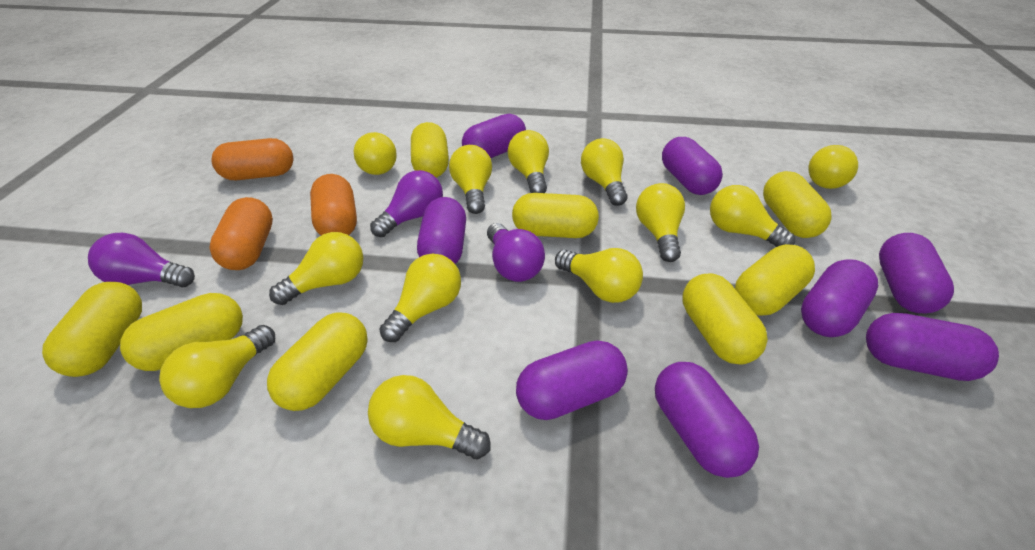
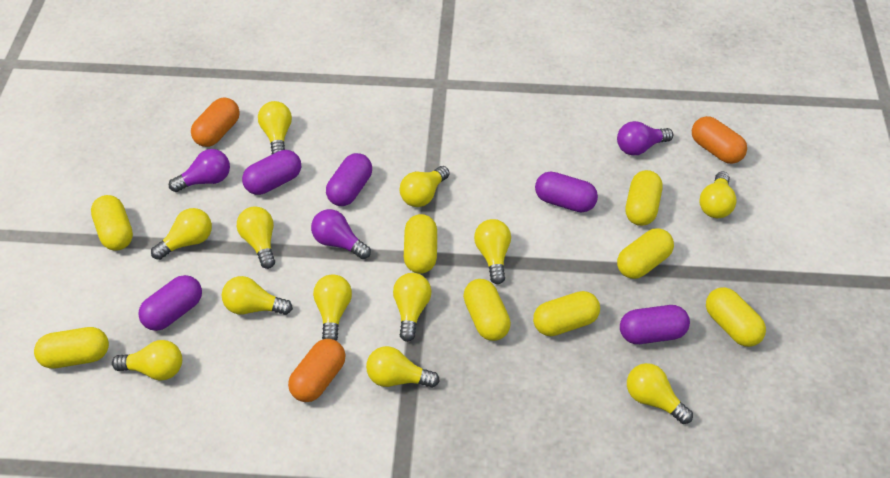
purple capsule: [417,197,466,264] [462,114,526,158] [516,340,628,420] [655,362,759,478] [662,137,723,195] [801,259,878,337] [866,313,999,381] [879,233,954,313] = 8 -> [138,275,202,331] [242,150,301,195] [326,153,372,206] [535,172,598,212] [620,305,690,344] = 5

